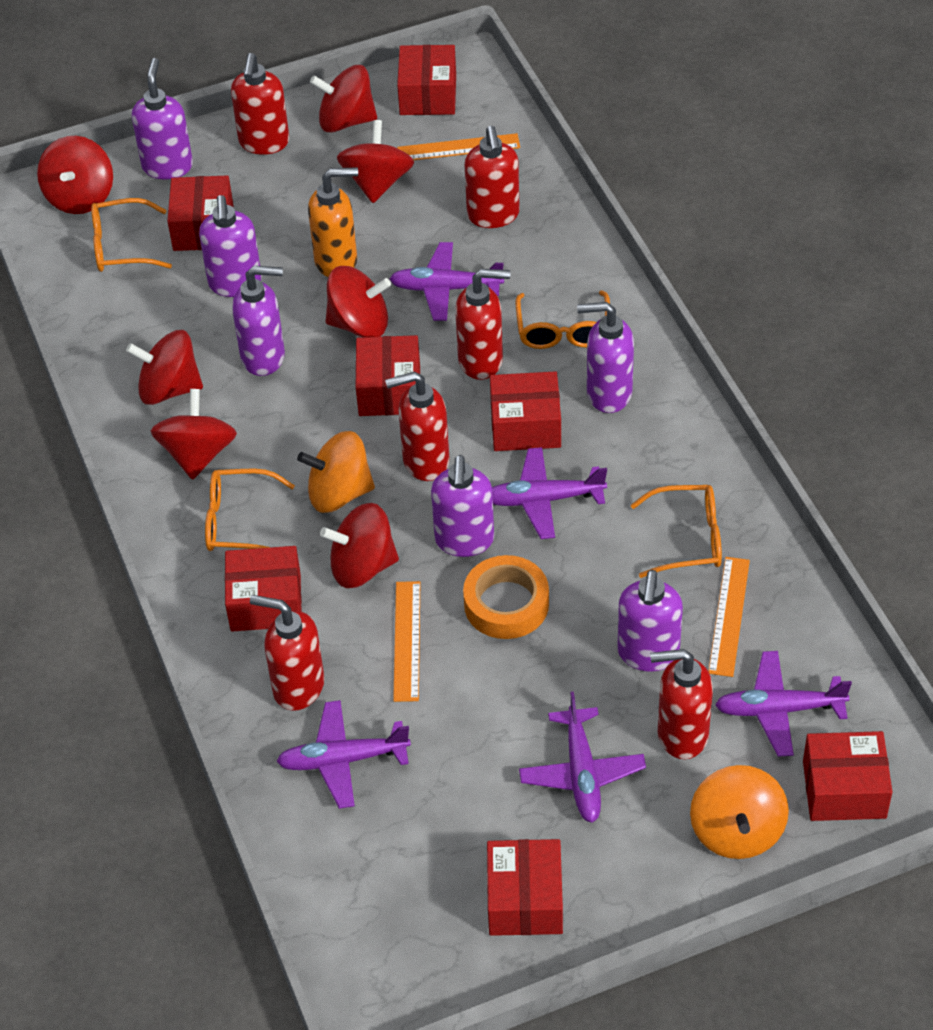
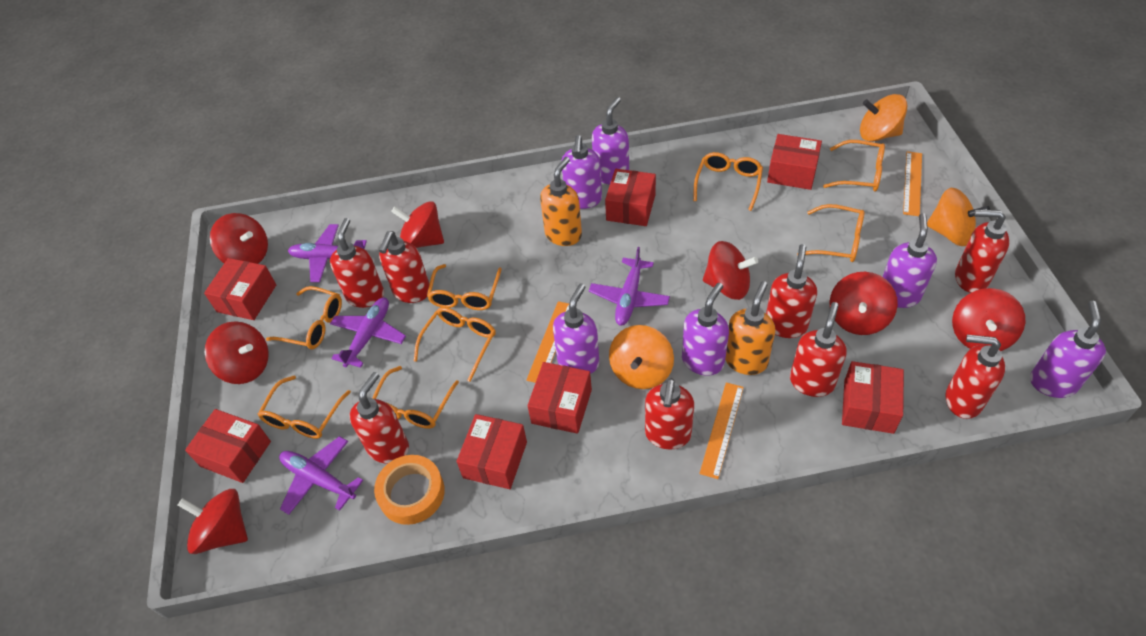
orange glasses: [91,198,172,272] [205,469,295,551] [515,290,610,349] [631,485,722,578] = 4 -> [258,376,351,439] [266,286,342,349] [372,366,459,429] [414,307,496,382] [427,264,502,310] [693,152,763,211] [797,204,865,262] [823,140,885,191] = 8
orange soap dispenser: [308,167,358,277] = 1 -> [540,157,582,246] [725,281,776,375] = 2
orange spinning top: [297,431,375,513] [690,765,789,859] = 2 -> [609,325,674,389] [860,94,907,142] [927,188,990,246] = 3
purple plane: [276,700,411,809] [389,242,504,321] [492,447,607,539] [519,691,646,823] [715,651,852,757] = 5 -> [279,436,363,515] [288,224,367,282] [330,297,406,368] [589,247,670,326] = 4
red soap dispenser: [231,53,289,155] [250,595,324,711] [385,371,450,481] [455,269,510,380] [464,126,520,228] [650,649,713,759] = 6 -> [330,218,384,308] [349,372,409,464] [379,231,429,303] [645,378,694,450] [766,244,817,338] [790,302,847,397] [945,335,1005,419] [955,210,1009,293] = 8

